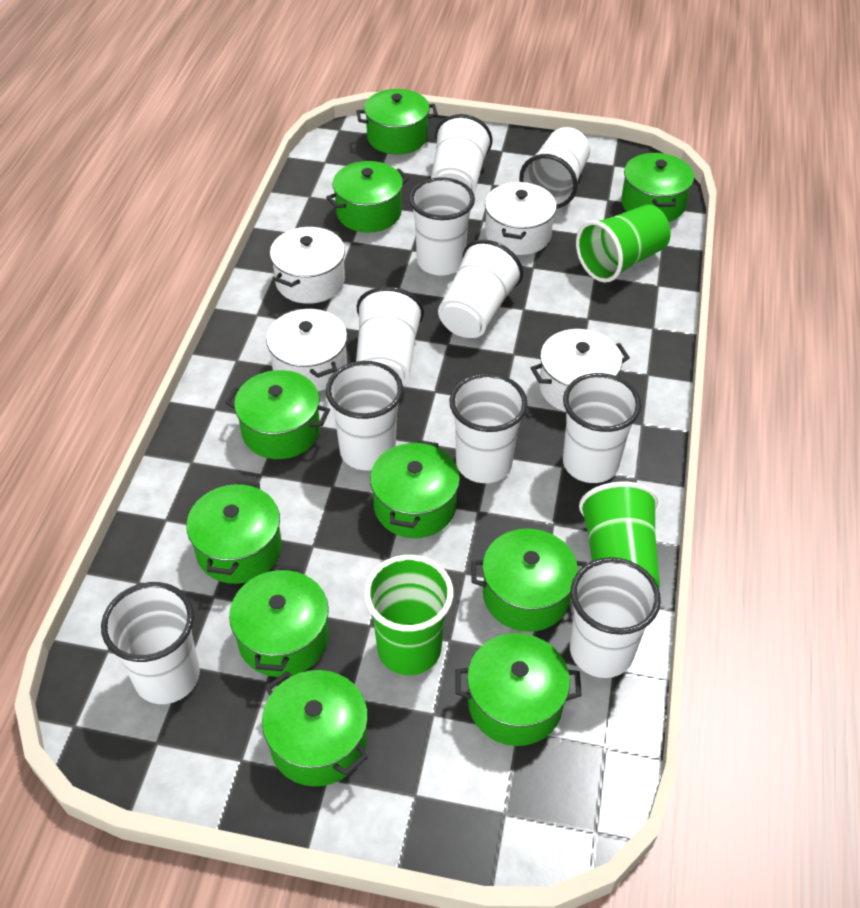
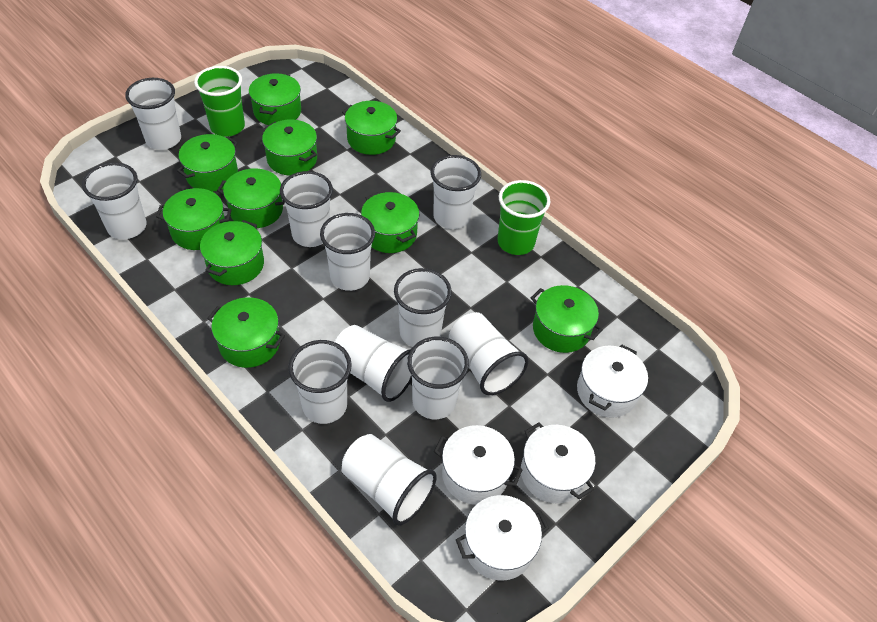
green cup: [364,555,453,675] [576,204,671,283] [579,482,660,588] = 3 -> [194,66,245,137] [498,180,551,255] = 2
white cup: [101,582,200,704] [326,361,403,470] [356,286,424,386] [409,177,475,276] [431,114,492,194] [438,239,523,338] [449,373,528,483] [519,127,590,208] [563,373,641,483] [570,557,661,678] = 10 -> [82,162,147,239] [125,78,181,150] [280,171,333,247] [288,340,352,424] [320,213,375,291] [335,325,412,402] [342,434,437,525] [394,268,452,347] [407,336,469,419] [431,155,481,229] [449,312,528,395] = 11

